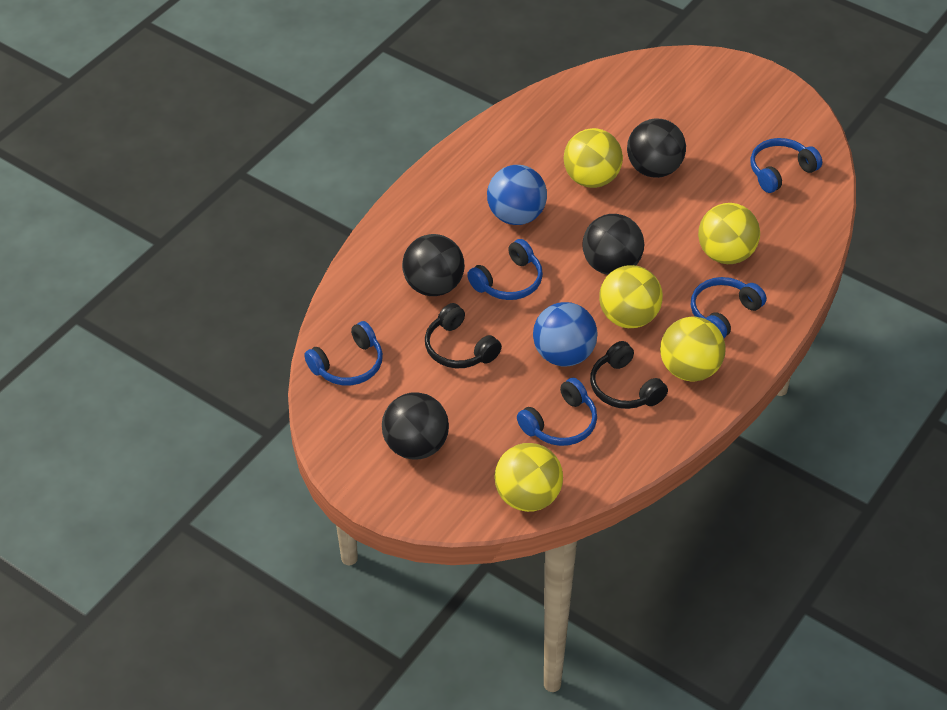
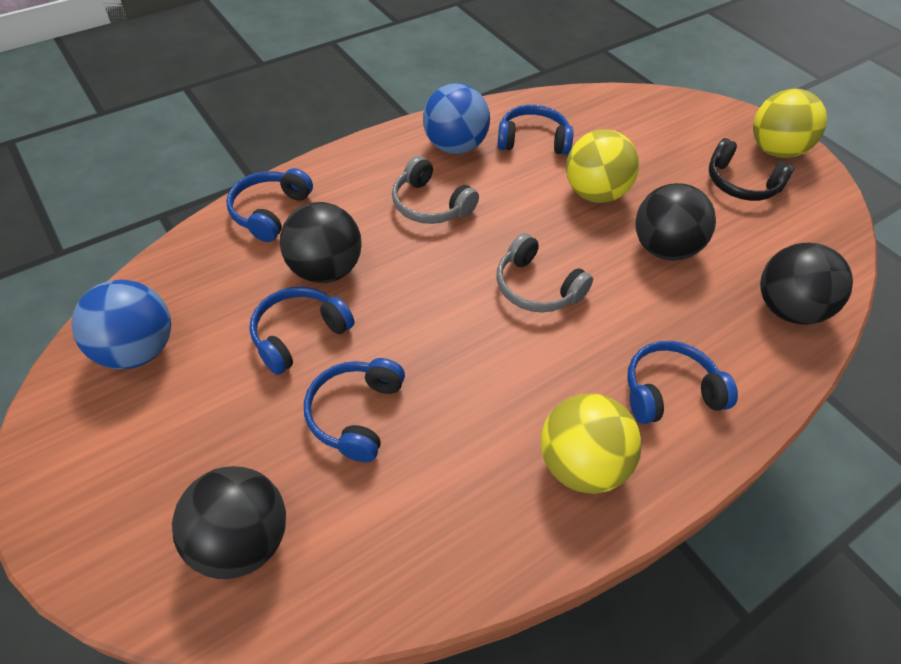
black headphones: [425,303,502,368] [590,341,668,409] = 2 -> [709,138,794,201] = 1
grey headphones: none = 0 -> [392,156,479,224] [496,233,593,313] = 2
yellow ball: [494,443,563,512] [564,128,623,188] [599,265,663,328] [660,316,726,382] [698,203,760,264] = 5 -> [541,393,642,494] [566,130,639,203] [753,89,827,158] = 3

